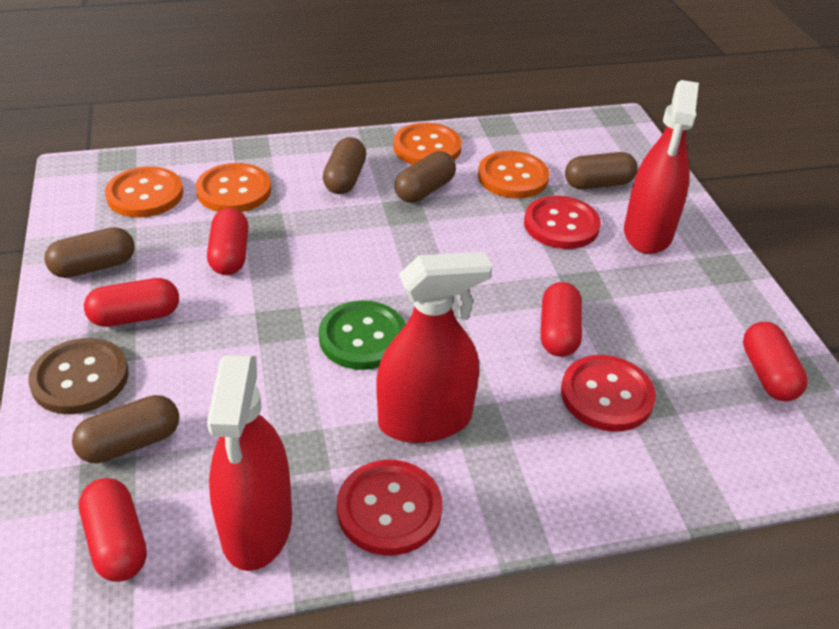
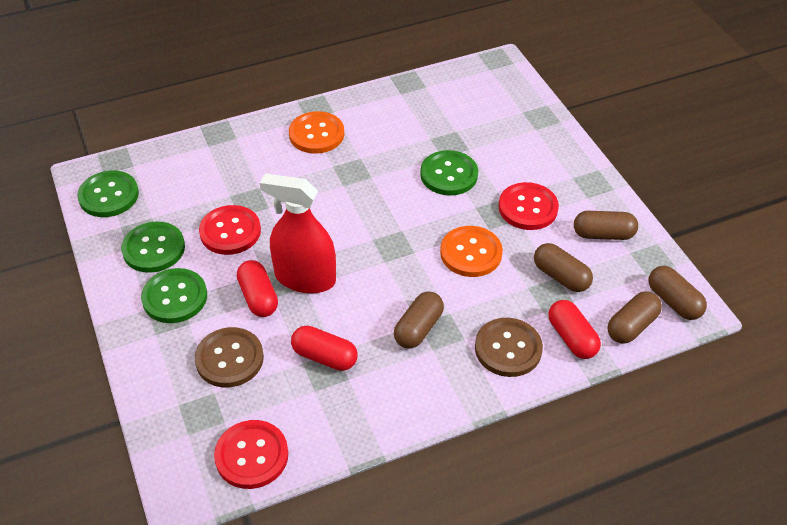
brown button: [28,338,129,414] = 1 -> [195,327,264,387] [475,318,543,377] = 2
green button: [319,301,406,370] = 1 -> [77,170,139,217] [121,222,185,273] [141,268,207,323] [420,150,478,196] = 4
orange button: [105,166,183,218] [196,163,271,212] [393,123,462,165] [478,151,550,198] = 4 -> [289,111,344,154] [440,226,503,277] = 2
red capsule: [79,478,147,582] [84,278,179,327] [207,208,249,275] [541,282,582,357] [743,322,808,401] = 5 -> [237,260,278,317] [291,326,358,371] [548,300,601,359] = 3
red spray bottle: [207,355,292,571] [376,252,492,443] [624,80,699,254] = 3 -> [260,173,336,294] = 1

